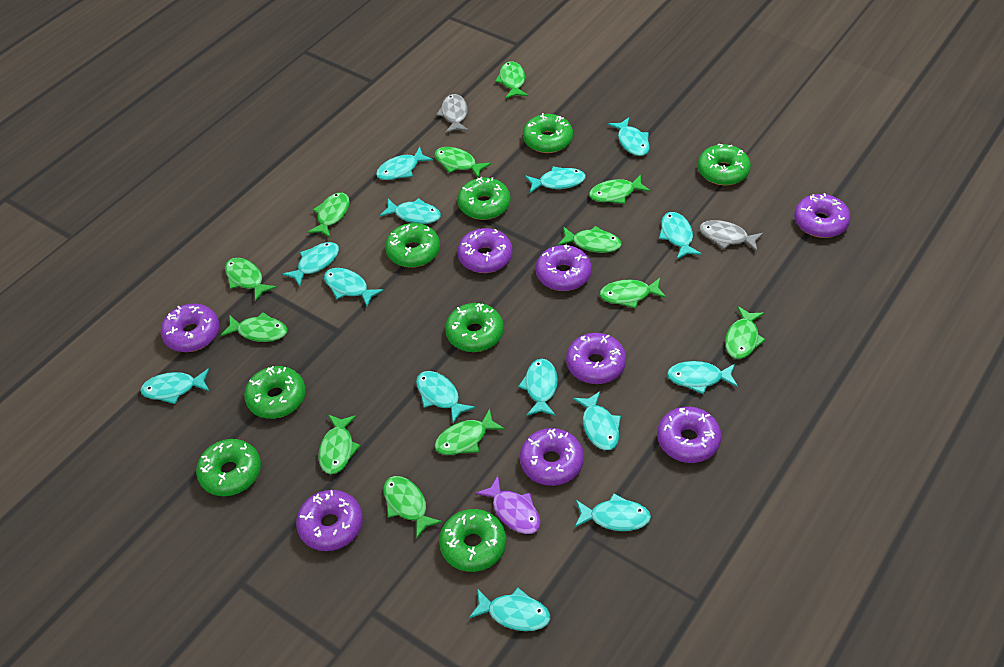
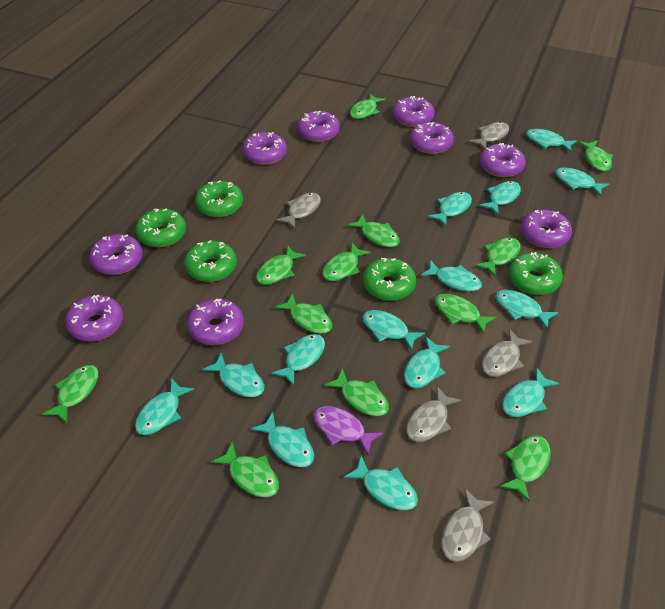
green donut: [196,439,261,496] [244,366,306,419] [385,223,440,268] [439,509,506,572] [445,303,504,352] [458,177,510,220] [523,113,573,153] [698,144,751,185] = 8 -> [135,208,186,247] [184,240,237,282] [195,180,243,217] [363,258,416,301] [508,252,563,295] = 5
grey fish: [436,94,469,133] [699,220,763,251] = 2 -> [276,193,321,229] [406,386,462,442] [441,488,494,562] [469,122,509,149] [482,329,533,377] = 5
purple donut: [160,304,219,352] [296,490,363,551] [457,228,513,273] [520,428,584,486] [536,244,592,291] [566,333,626,384] [657,407,721,463] [794,193,851,238] = 8 -> [65,294,123,341] [90,234,143,275] [187,299,244,345] [242,132,287,165] [297,111,340,142] [393,96,435,127] [410,122,454,154] [480,143,526,177] [521,209,572,248] = 9

